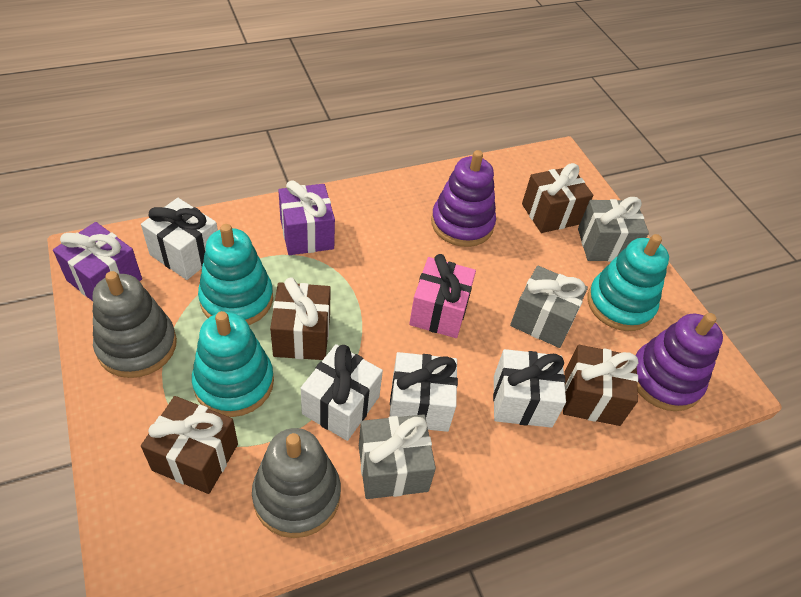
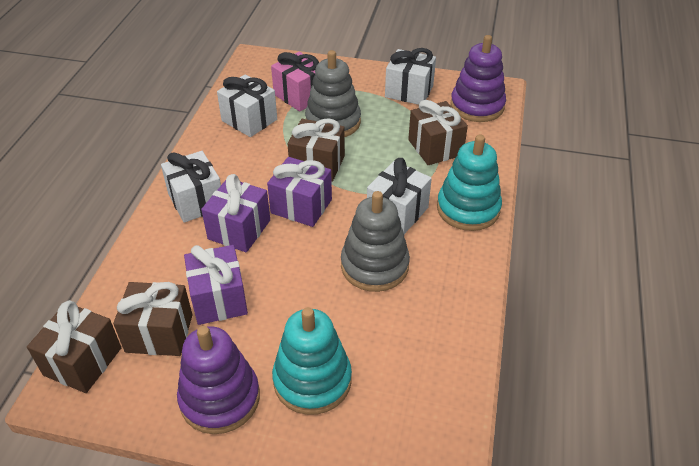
grey gift: [359,414,436,499] [510,265,588,348] [578,197,649,262] = 3 -> none = 0
purple gift: [53,222,142,301] [278,180,335,255] = 2 -> [184,245,248,325] [201,174,270,252] [267,157,332,227] = 3
turquoise stacking toy: [192,311,274,417] [198,224,273,325] [588,234,669,331] = 3 -> [272,307,352,415] [437,134,502,231] = 2

